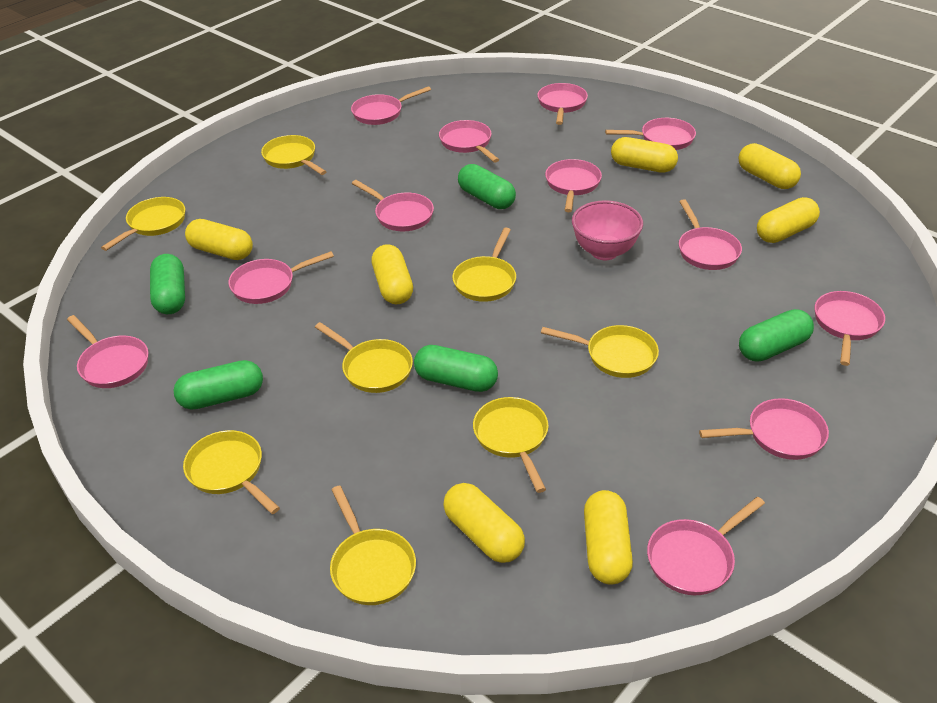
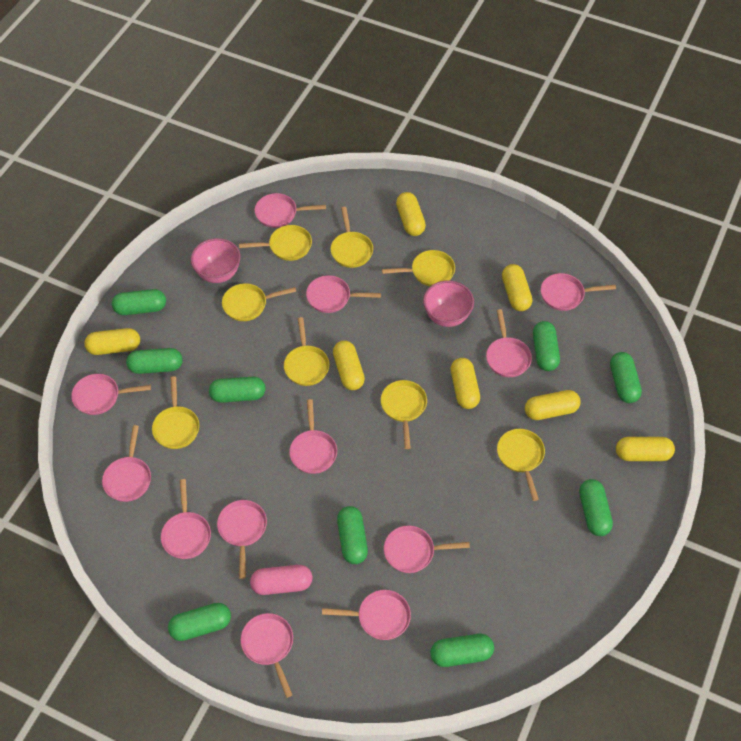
green capsule: [150,254,185,314] [174,360,263,410] [414,345,498,392] [458,164,516,209] [739,309,814,362] = 5 -> [112,289,166,315] [126,348,183,374] [168,603,231,641] [209,377,266,403] [337,506,368,564] [430,634,494,667] [533,321,560,371] [579,479,613,536] [610,352,642,403] = 9
pink bowl: [572,200,643,261] = 1 -> [191,238,241,283] [423,280,474,327] = 2
pink capsule: none = 0 -> [250,565,313,595] = 1

